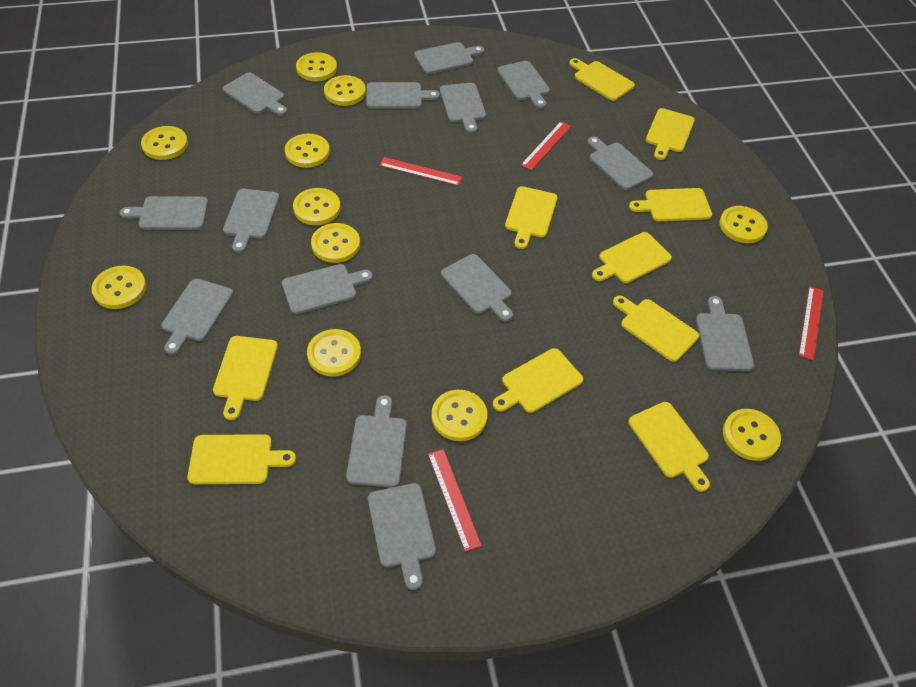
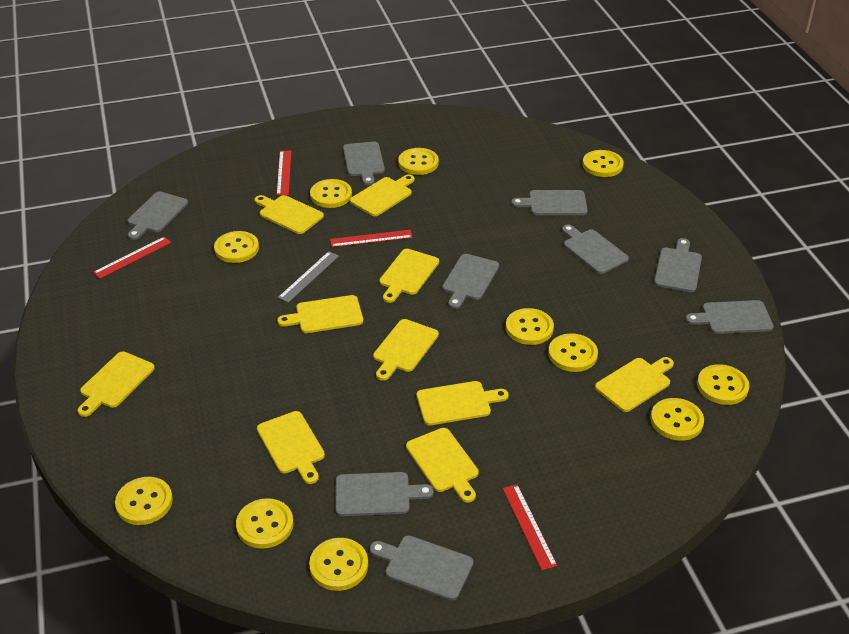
grey cutting board: [120,196,208,230] [161,279,233,355] [222,72,287,116] [223,189,279,253] [282,264,373,314] [346,395,407,488] [367,82,440,109] [368,483,436,590] [414,42,484,74] [440,83,486,133] [441,254,513,321] [497,61,550,109] [588,136,653,190] [696,296,754,371] = 14 -> [128,191,188,240] [335,472,434,516] [343,142,385,185] [370,535,473,601] [442,254,499,309] [511,190,588,215] [562,225,629,274] [654,238,702,292] [685,300,774,334] = 9
grey ruler: none = 0 -> [278,251,339,303] = 1

